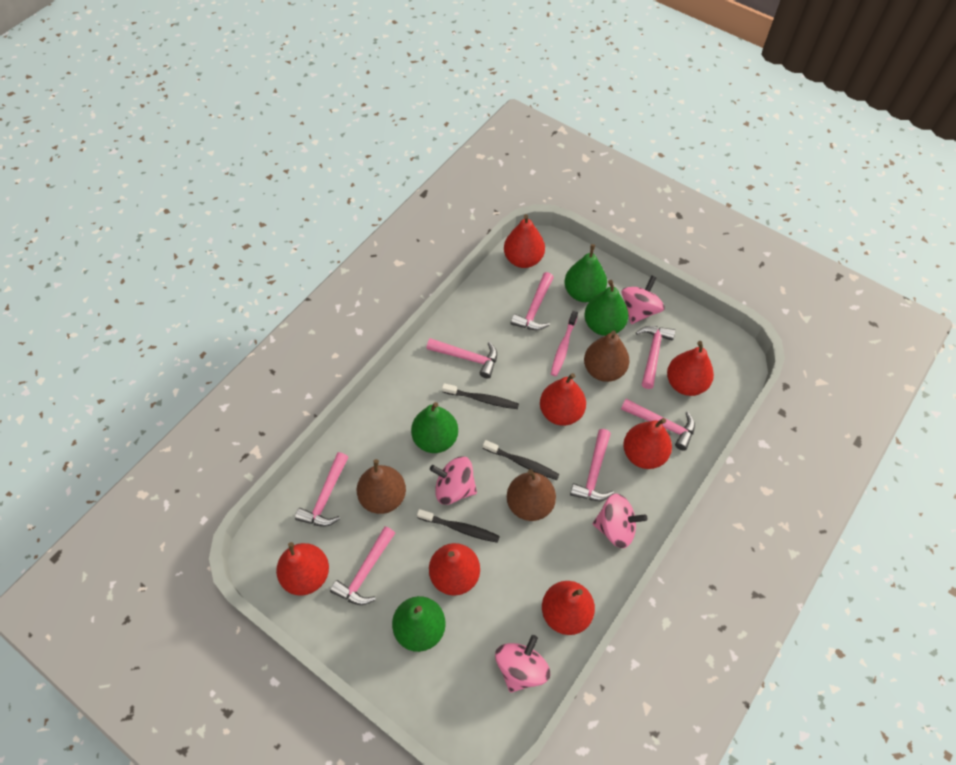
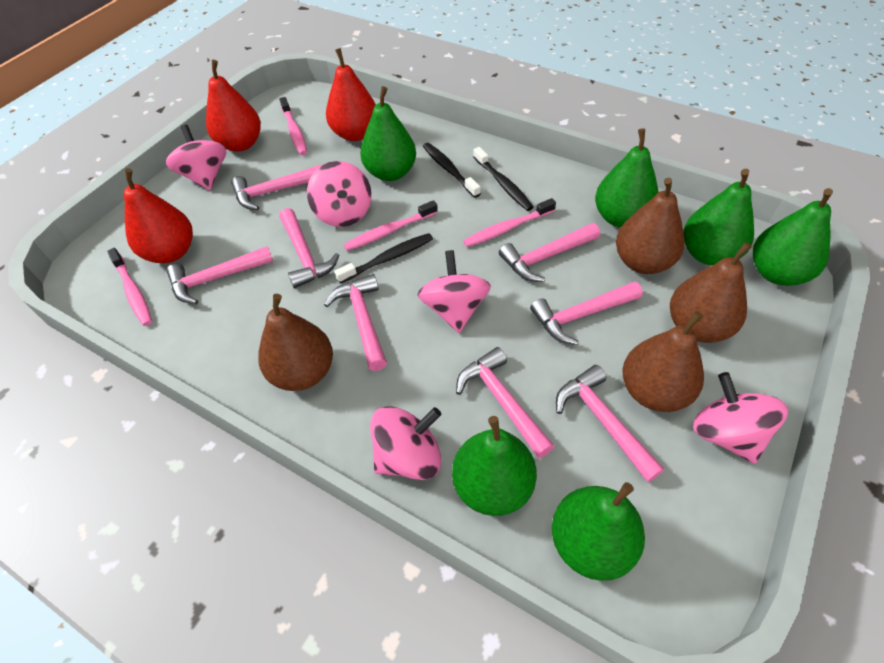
brown pear: [357,459,406,514] [507,469,556,521] [584,331,630,382] = 3 -> [258,294,333,391] [616,178,685,274] [623,311,704,412] [670,242,752,343] = 4
green pear: [392,596,446,652] [411,402,458,453] [564,244,607,302] [584,280,628,336] = 4 -> [360,86,416,181] [452,416,537,516] [552,482,645,581] [595,128,659,228] [683,169,754,266] [753,188,833,286] = 6
pink hammer: [295,452,348,527] [330,526,395,605] [427,338,497,378] [511,272,554,330] [570,429,614,501] [621,399,695,451] [636,326,676,389] = 7 -> [166,246,273,304] [231,165,321,210] [279,208,339,288] [324,274,387,371] [456,347,555,458] [499,223,600,282] [530,281,643,345] [556,365,664,482] = 8
pink spinning top: [430,456,477,505] [495,635,550,693] [593,494,647,548] [622,276,665,324] = 4 -> [166,125,226,190] [307,161,372,227] [370,406,442,480] [417,250,491,333] [693,372,788,464] = 5
pink toothbrush: [551,311,578,376] = 1 -> [107,248,152,326] [279,97,307,155] [344,200,438,251] [463,198,556,247] = 4
red pear: [276,542,329,596] [429,543,480,596] [504,214,545,268] [540,373,586,426] [542,581,595,635] [623,418,672,469] [667,341,714,396] = 7 -> [124,168,193,263] [206,60,261,152] [326,48,376,141] = 3

